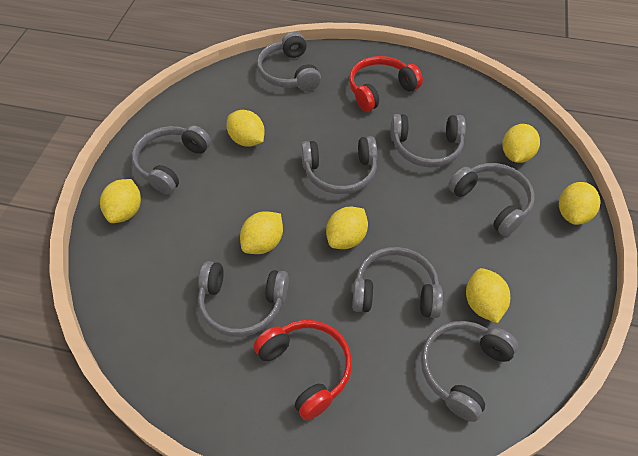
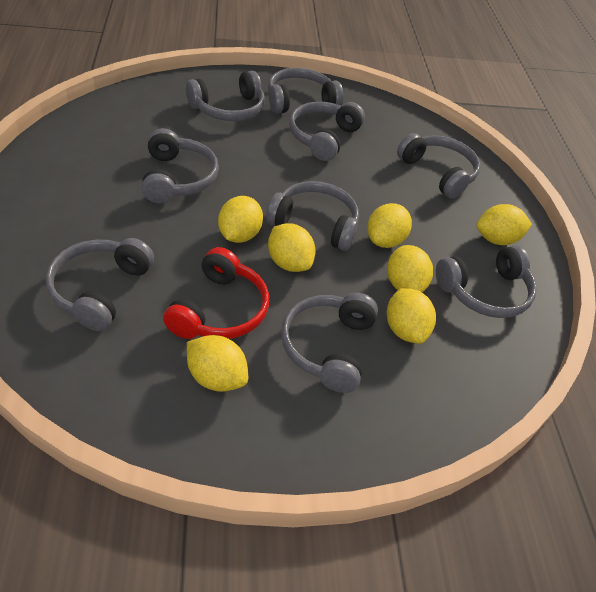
grey headphones: [132,125,211,194] [198,261,289,337] [257,32,321,91] [301,136,377,194] [352,247,443,318] [391,114,466,168] [421,321,518,422] [448,163,535,236] = 8 -> [46,238,154,331] [141,128,219,204] [186,71,265,121] [266,181,359,251] [268,68,343,114] [281,293,378,393] [289,102,365,161] [397,133,480,199] [436,245,537,318] = 9
red headphones: [253,320,352,421] [349,56,423,112] = 2 -> [163,247,269,339] = 1

